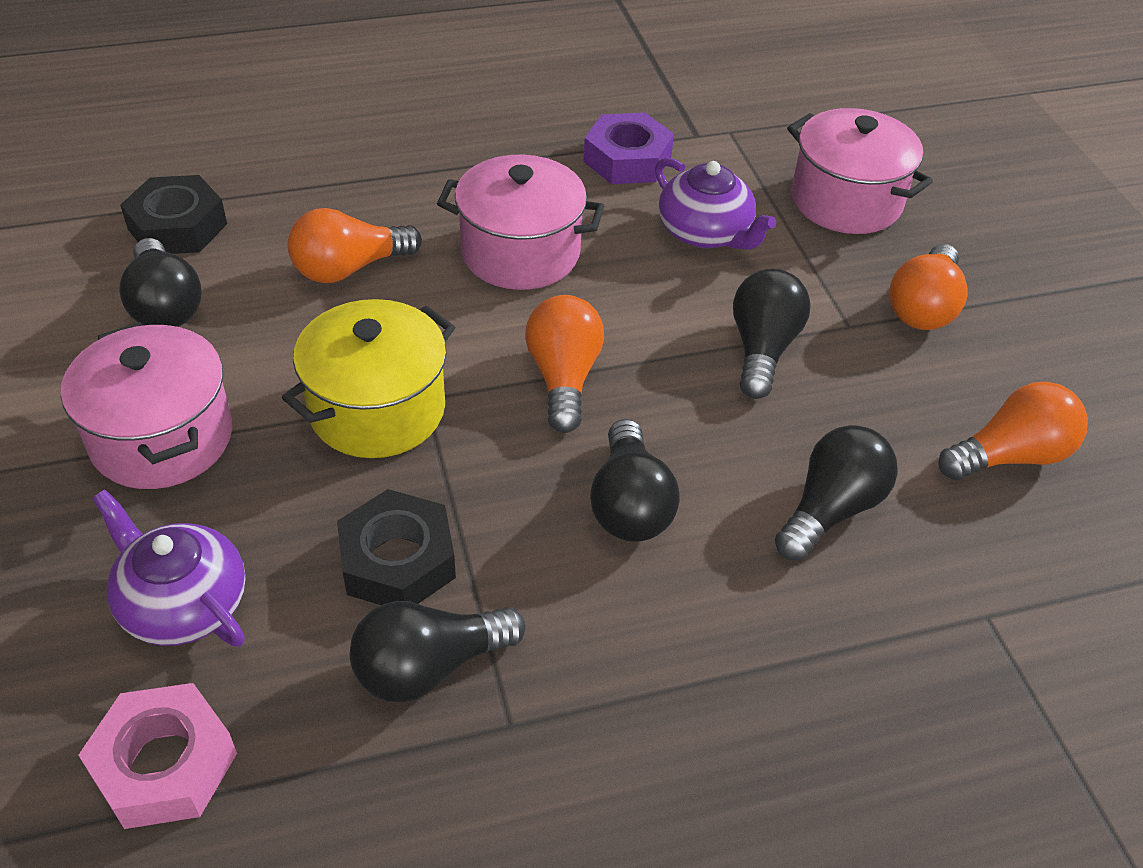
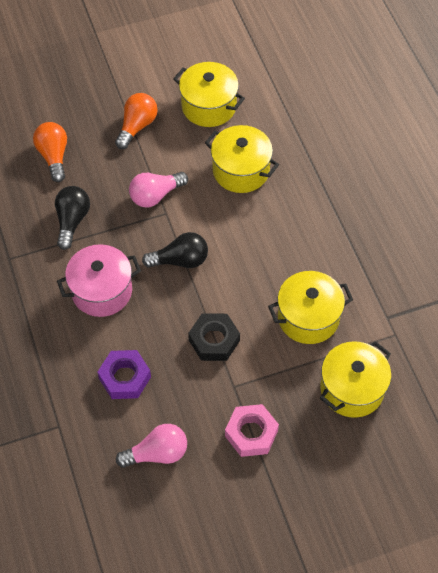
black light bulb: [119,238,202,327] [350,601,526,702] [590,419,680,542] [733,269,811,399] [775,425,898,561] = 5 -> [55,186,90,250] [142,232,208,268] = 2
black nut: [120,175,227,254] [337,489,456,605] = 2 -> [188,313,240,361] = 1
orange light bulb: [288,208,422,283] [525,295,604,433] [889,244,968,330] [938,382,1088,480] = 4 -> [33,122,67,182] [115,93,158,149] = 2
pink light bulb: none = 0 -> [116,424,187,468] [129,172,188,208] = 2
pink pot: [61,322,232,489] [437,155,604,290] [787,108,933,234] = 3 -> [57,244,141,317] = 1
purple teapot: [92,490,246,647] [655,157,776,250] = 2 -> none = 0
yellow pot: [282,299,455,458] = 1 -> [173,62,245,127] [205,125,279,193] [268,271,353,344] [320,341,391,418] = 4

